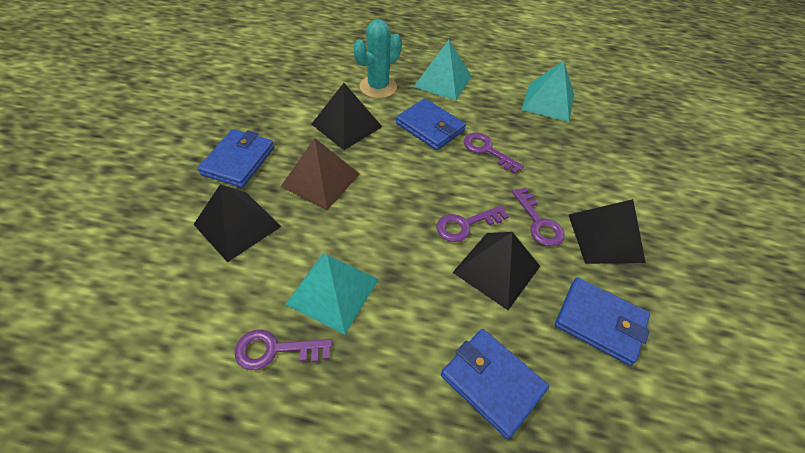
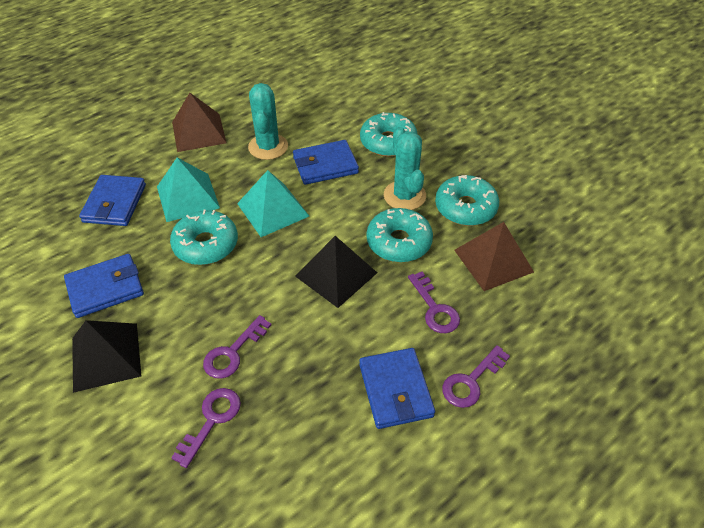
black pyramid: [193,184,282,262] [311,83,382,150] [452,232,540,310] [569,199,646,264] = 4 -> [72,320,141,393] [295,236,377,308] = 2
brown pyramid: [281,138,360,210] = 1 -> [172,93,226,152] [454,222,534,291] = 2
turquoise cactus: [353,19,402,98] = 1 -> [248,83,288,160] [384,127,426,210] = 2
turquoise donut: none = 0 -> [170,210,238,265] [360,112,418,157] [367,208,433,262] [435,175,499,226] = 4
turquoise pyramid: [285,253,379,334] [414,40,472,100] [522,61,574,122] = 3 -> [157,158,220,222] [237,170,309,237] = 2

